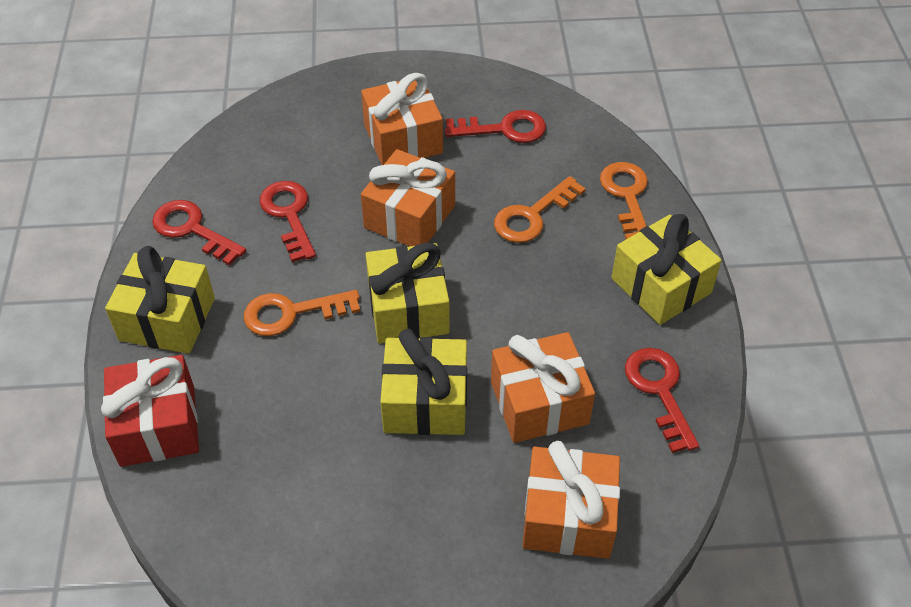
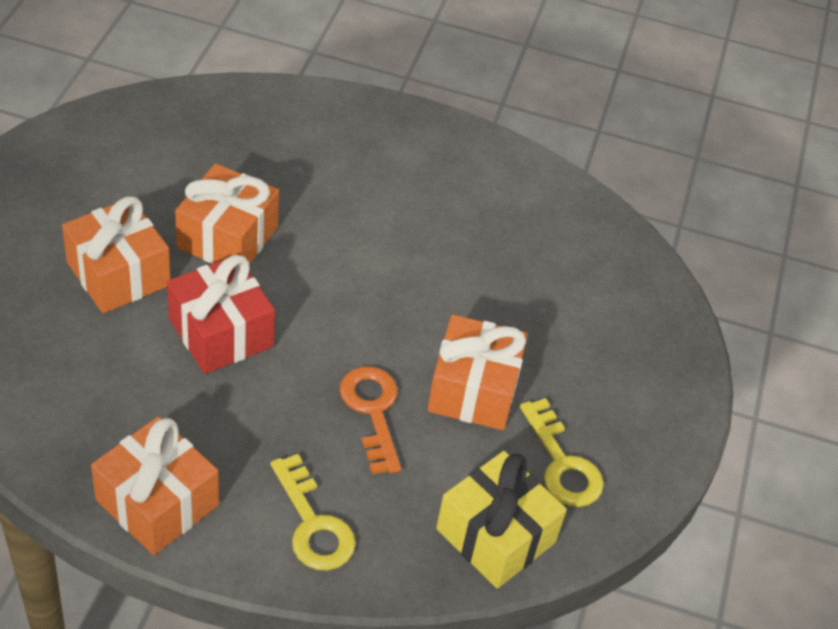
orange key: [244,290,360,336] [494,176,586,243] [600,162,648,239] = 3 -> [340,366,401,474] = 1
red key: [152,200,246,265] [260,181,316,262] [445,110,546,143] [625,348,699,453] = 4 -> none = 0
yellow gift: [105,246,215,354] [366,242,450,344] [380,329,467,435] [611,214,722,325] = 4 -> [436,451,567,589] = 1
yellow key: none = 0 -> [270,454,356,571] [520,398,604,507] = 2

